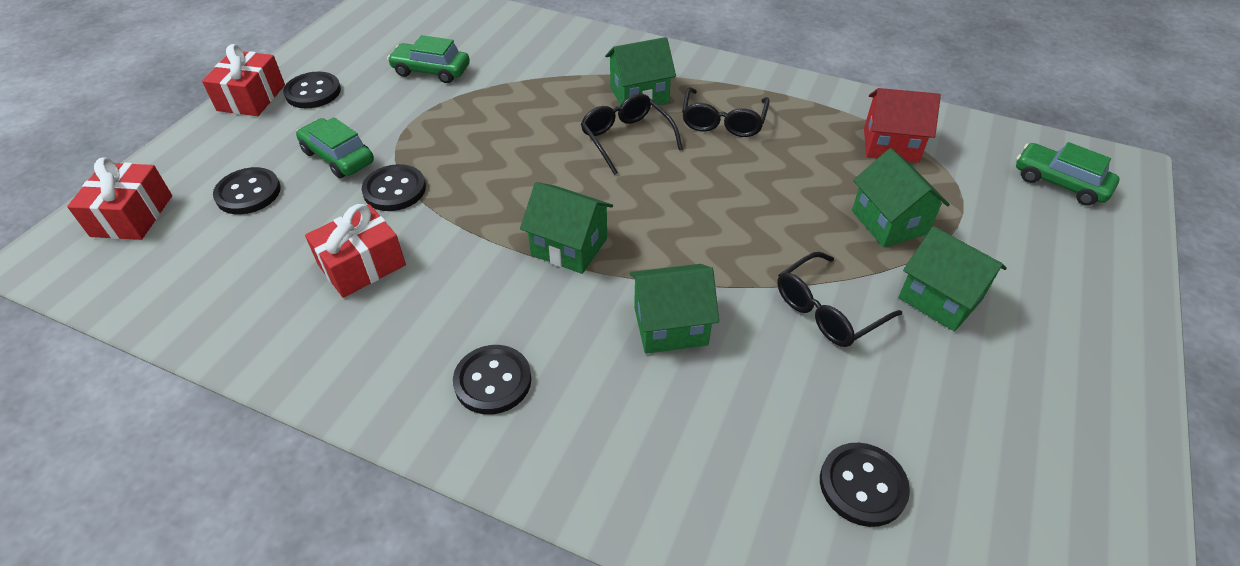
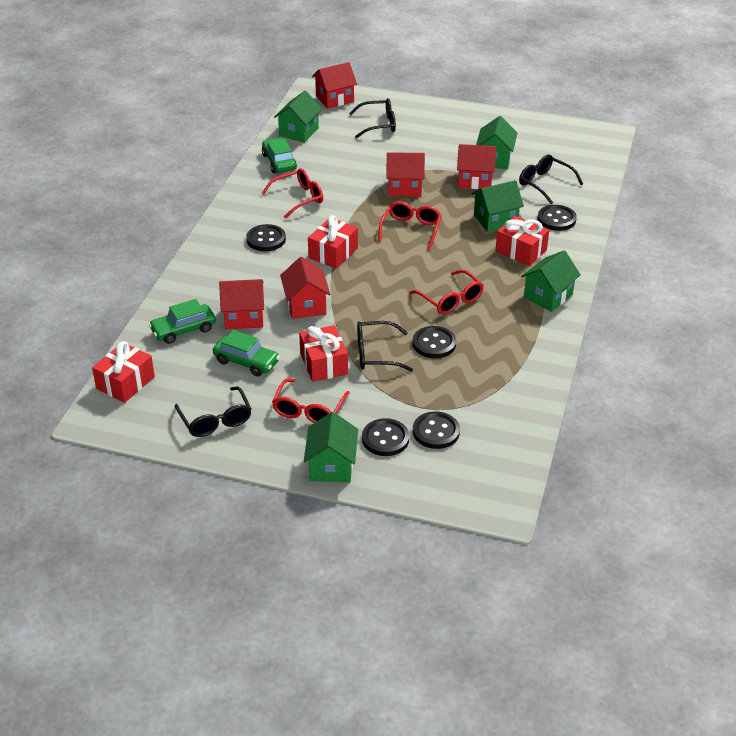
black glasses: [581,93,683,175] [682,87,770,137] [777,252,902,347] = 3 -> [175,386,251,437] [349,98,396,138] [357,321,413,372] [519,155,583,204] = 4
red gift: [67,157,172,240] [202,44,285,116] [305,204,406,298] = 3 -> [92,341,155,403] [299,325,348,382] [308,215,358,269] [495,216,549,266] = 4
red glasses: none = 0 -> [262,168,323,219] [272,378,350,423] [378,201,442,250] [409,269,484,314] = 4
red house: [864,88,941,163] = 1 -> [219,279,264,329] [280,257,331,319] [312,62,357,109] [386,152,425,197] [457,144,496,189] = 5

